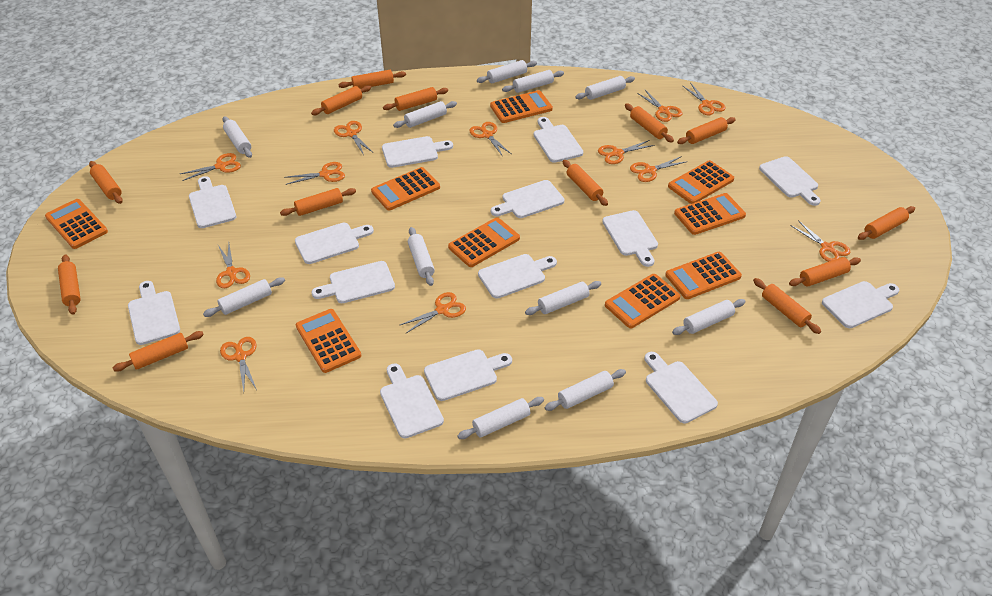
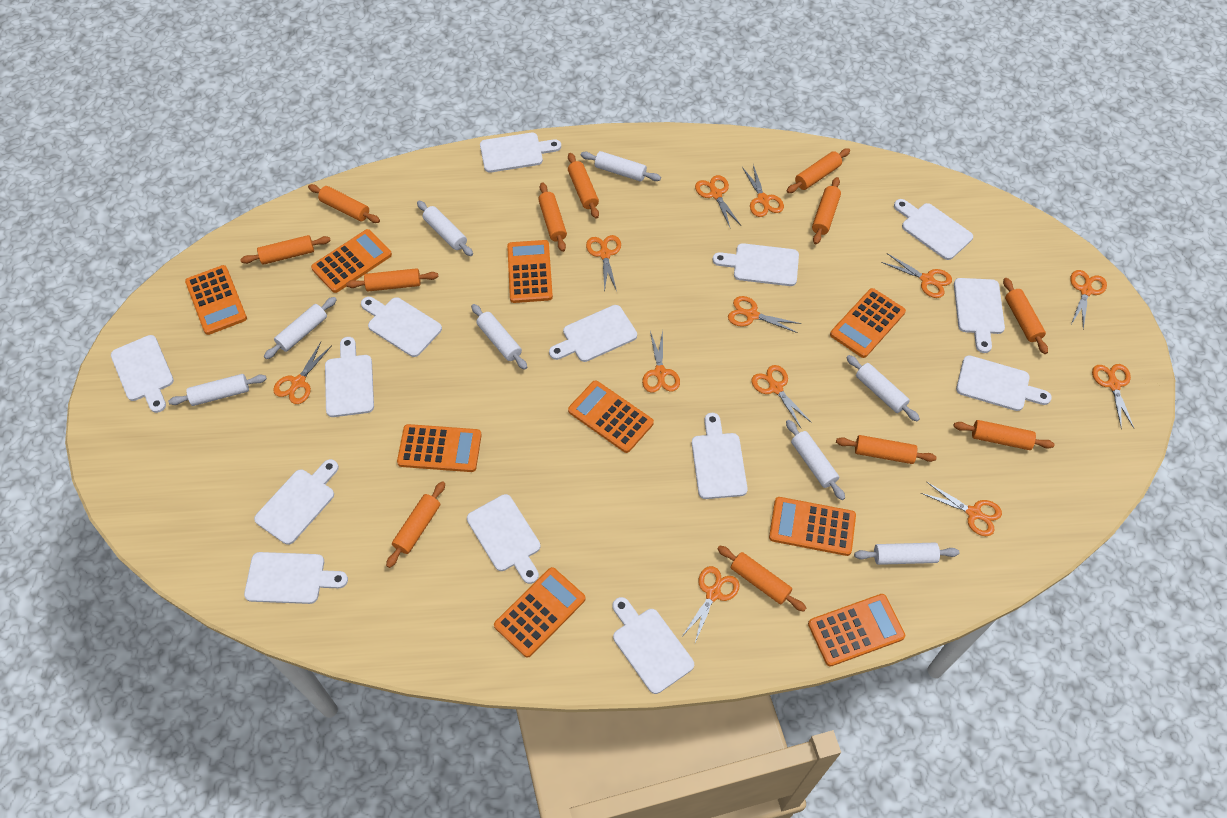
orange rolling pin: [58,254,81,315] [89,161,123,204] [113,331,204,371] [280,188,356,216] [311,85,371,115] [339,70,406,89] [383,87,448,111] [563,160,608,206] [625,104,674,142] [677,117,736,144] [753,278,821,334] [789,257,861,286] [858,206,915,240] = 13 -> [240,235,331,265] [308,184,380,223] [346,268,438,291] [386,481,445,568] [538,182,567,252] [568,153,599,219] [717,546,806,612] [787,148,850,193] [812,177,841,244] [836,435,937,464] [953,420,1055,450] [1003,278,1048,354] = 12
white rolling pin: [203,277,285,317] [222,116,252,158] [393,101,457,128] [408,227,435,286] [457,397,544,439] [477,60,537,83] [502,70,564,93] [525,281,601,315] [545,369,626,411] [575,76,635,100] [672,299,745,335] = 11 -> [168,374,267,406] [264,297,337,359] [417,201,473,256] [471,304,527,370] [581,151,661,182] [786,420,845,500] [846,355,920,421] [854,543,959,565] = 8

